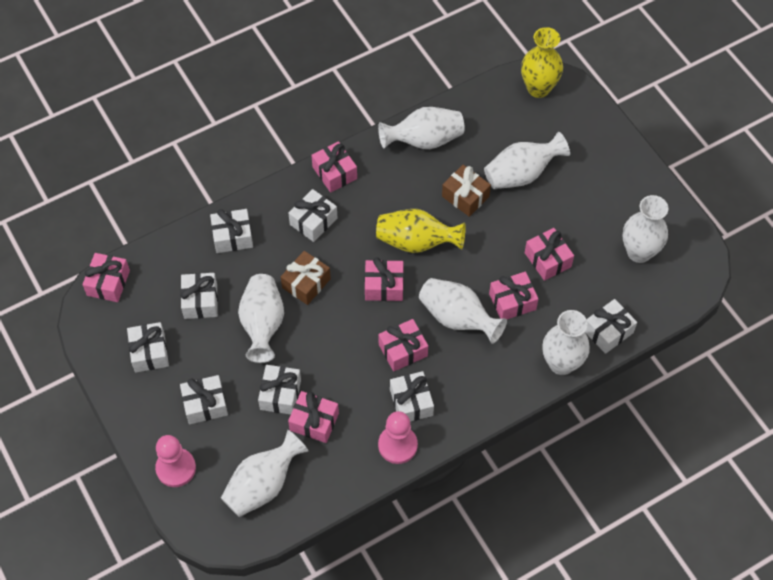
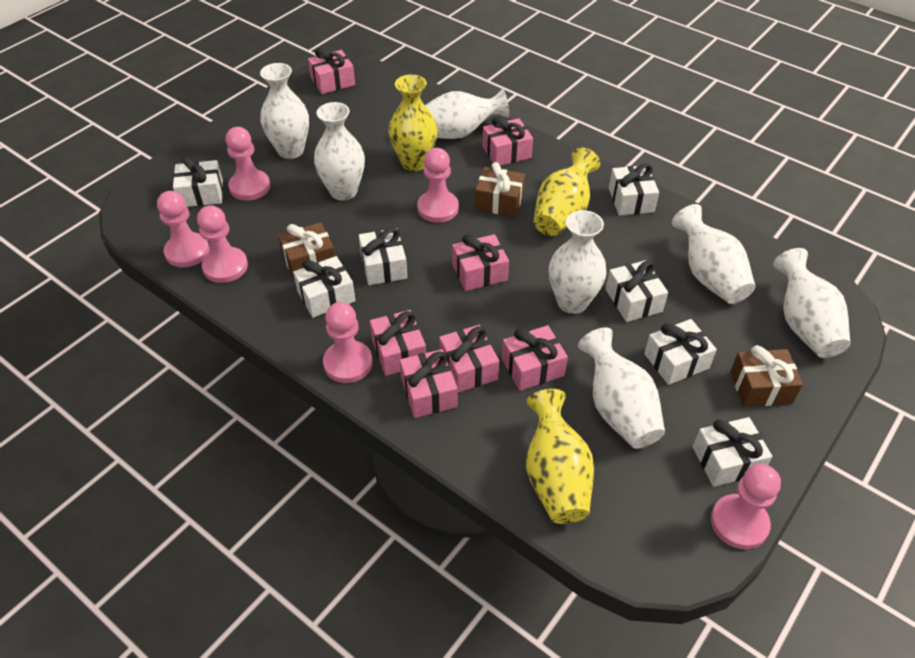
brown gift: [281,251,331,305] [442,165,491,217] = 2 -> [278,222,335,280] [475,162,525,217] [730,345,803,407] = 3
pink pawn: [155,435,196,487] [378,411,418,464] = 2 -> [157,191,209,268] [197,205,248,283] [225,127,270,201] [323,302,373,383] [417,148,459,223] [711,464,781,549] = 6
white gift: [127,322,169,372] [180,273,218,319] [180,375,228,424] [210,209,253,253] [258,365,301,415] [288,189,337,242] [390,371,434,422] [585,299,637,354] = 8 -> [173,156,223,207] [293,256,355,318] [359,228,407,285] [606,260,668,322] [609,163,659,215] [644,319,717,385] [693,417,772,487] = 7
yellow vase: [376,209,466,253] [521,27,563,98] = 2 -> [389,74,437,171] [526,389,594,524] [534,148,600,236] = 3

